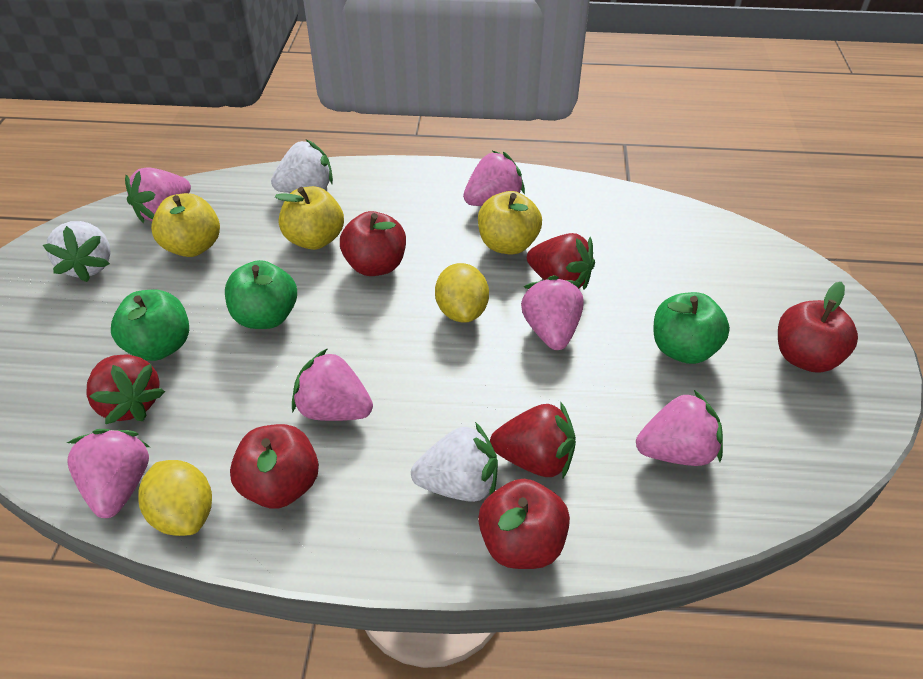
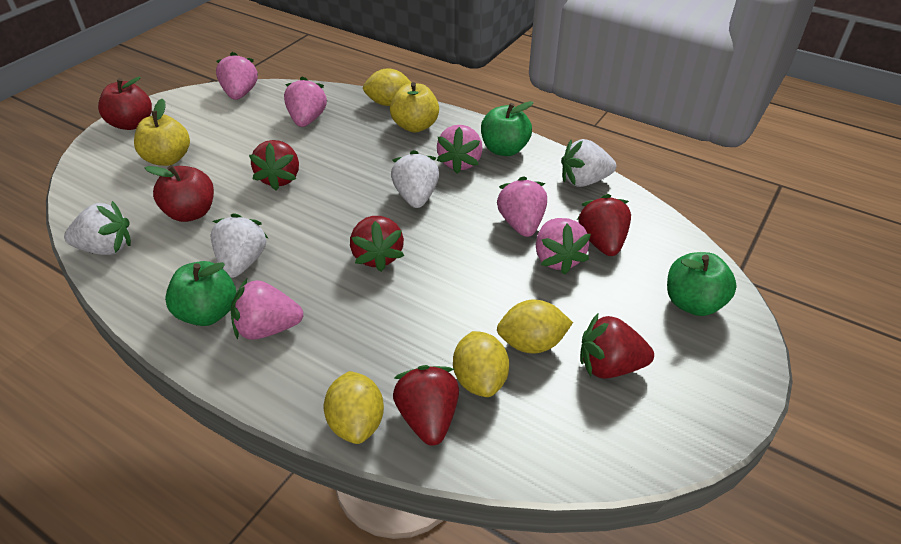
red apple: [230,424,319,509] [340,211,406,276] [478,479,570,569] [778,282,858,373] = 4 -> [98,77,152,130] [145,165,214,222] = 2
red strawberry: [86,354,165,424] [490,401,576,479] [527,233,595,290] = 3 -> [249,140,299,190] [350,216,404,272] [393,365,459,446] [577,194,631,256] [580,312,654,379] = 5
white strawberry: [43,221,111,282] [271,139,333,193] [411,422,498,502] = 3 -> [64,201,131,255] [211,213,268,278] [391,150,439,208] [561,139,616,187] = 4
yellow apple: [151,193,220,257] [275,186,344,250] [478,191,542,255] = 3 -> [134,99,190,166] [390,82,439,133] = 2
yellow lemon: [138,460,212,536] [435,263,489,323] = 2 -> [324,371,384,444] [363,68,412,106] [453,331,509,397] [497,300,573,354] = 4

